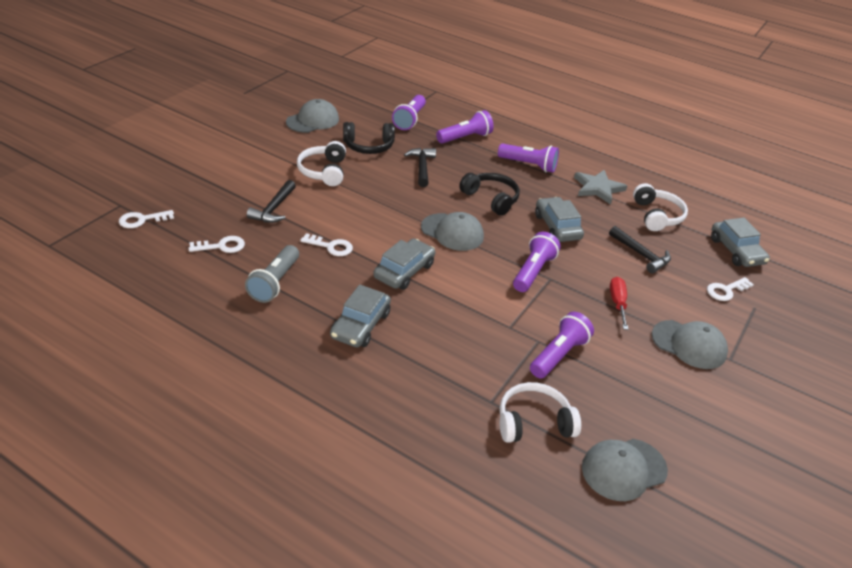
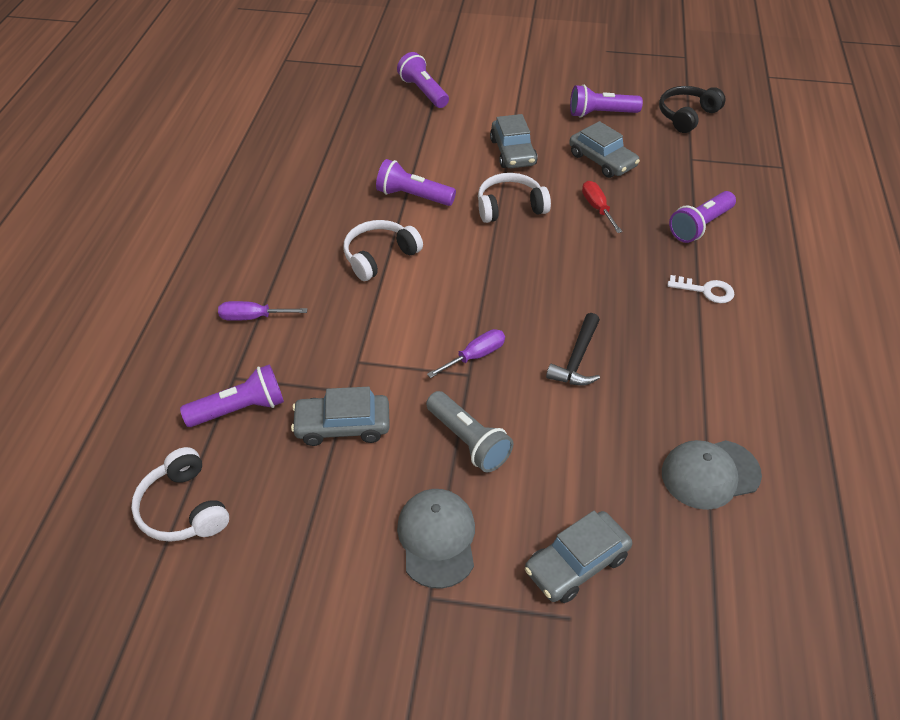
black hammer: [247,180,296,223] [404,148,436,187] [609,226,671,273] = 3 -> [546,313,600,386] = 1
black headphones: [343,122,395,154] [459,173,520,216] = 2 -> [659,86,726,133] = 1
grey cap: [286,99,339,133] [421,212,484,251] [582,439,668,501] [652,320,728,369] = 4 -> [397,489,475,589] [662,440,762,510] = 2
grey star: [574,170,627,205] = 1 -> none = 0
purple screwdriver: none = 0 -> [218,301,307,321] [427,329,505,378] = 2
white key: [119,210,174,228] [188,236,245,253] [300,233,353,256] [707,277,754,301] = 4 -> [667,275,735,303] = 1

